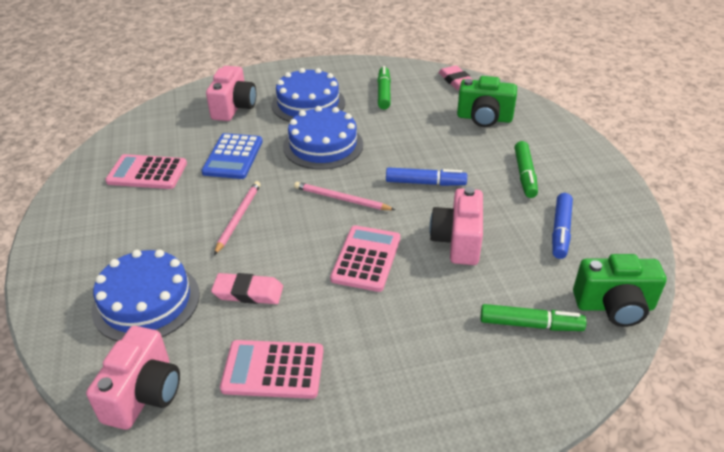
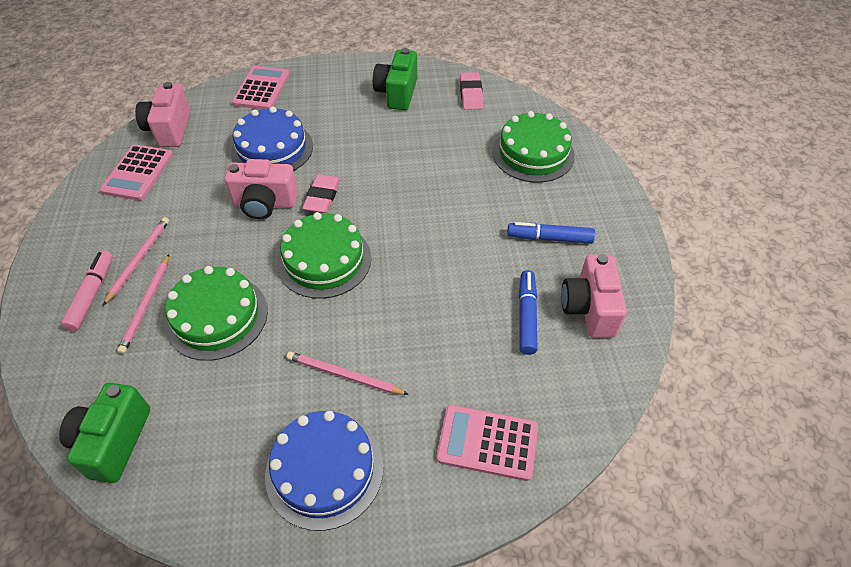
blue cake: [92,249,200,341] [272,68,345,122] [283,106,363,170] = 3 -> [231,106,313,171] [265,411,384,531] = 2
blue calculator: [201,133,263,179] = 1 -> none = 0
green cake: none = 0 -> [165,266,268,361] [277,212,371,299] [492,111,575,183] = 3
green marker: [377,66,391,109] [481,304,587,331] [515,141,538,198] = 3 -> none = 0
pink marker: none = 0 -> [61,250,113,331] = 1
pink pencil: [214,181,261,255] [294,182,395,210] = 2 -> [103,217,169,306] [117,254,169,354] [287,351,409,395] = 3

